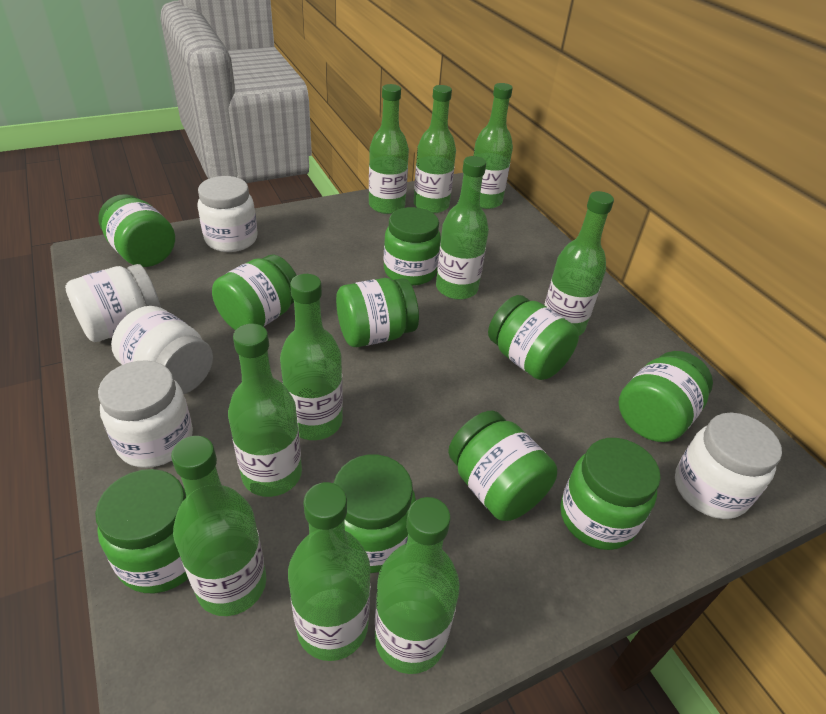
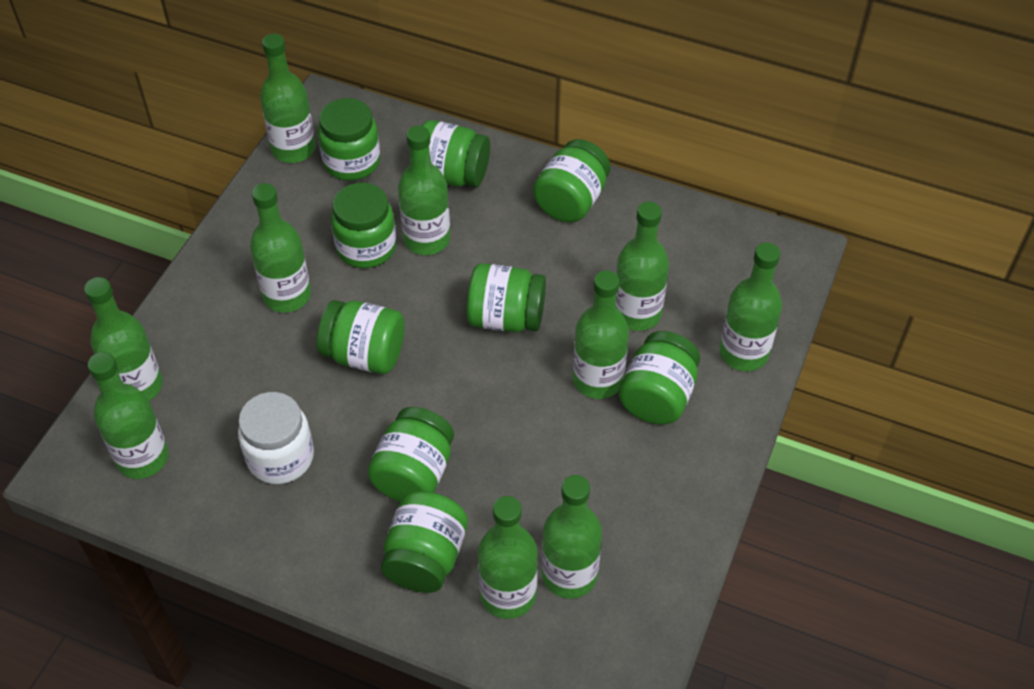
green jar: [95,469,188,593] [98,194,175,267] [212,254,297,330] [334,455,416,573] [336,278,419,347] [384,207,441,286] [448,411,557,521] [488,295,579,380] [560,438,661,550] [619,351,713,442] = 10 -> [317,300,405,374] [318,98,380,181] [331,183,396,268] [367,407,454,502] [381,491,468,593] [422,120,490,187] [467,263,546,332] [533,139,610,222] [619,331,700,425] = 9
white jar: [65,264,161,342] [98,360,193,468] [111,306,213,394] [197,176,258,252] [675,413,782,519] = 5 -> [238,392,314,484] = 1

